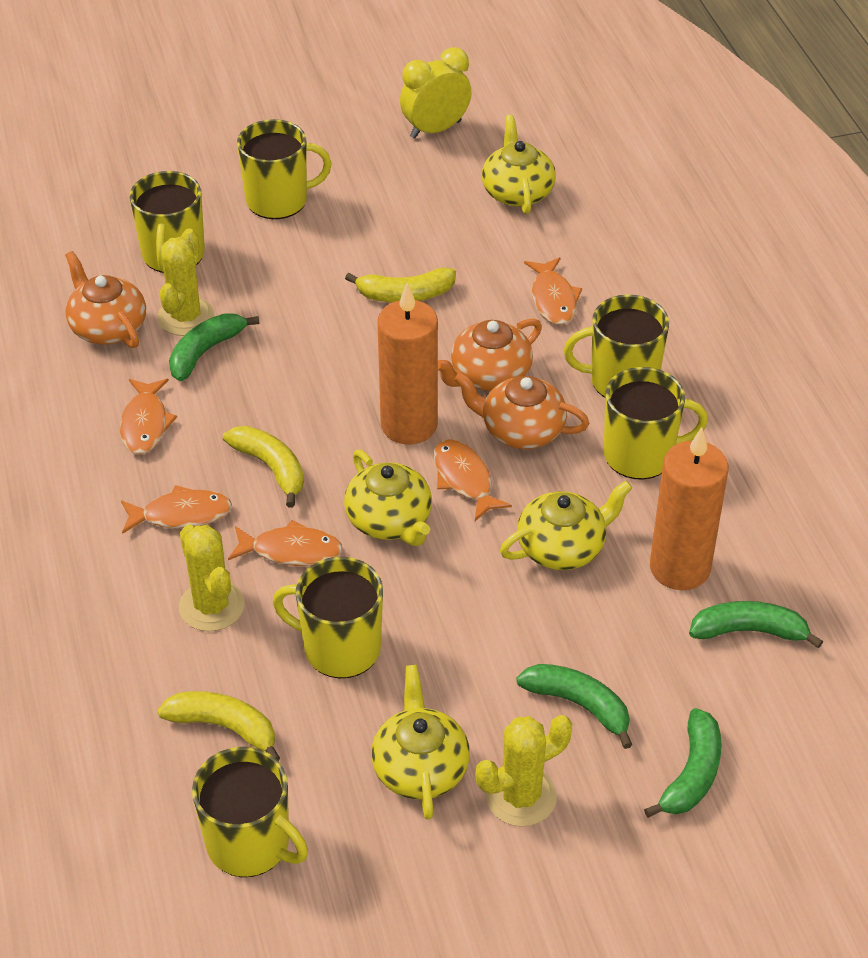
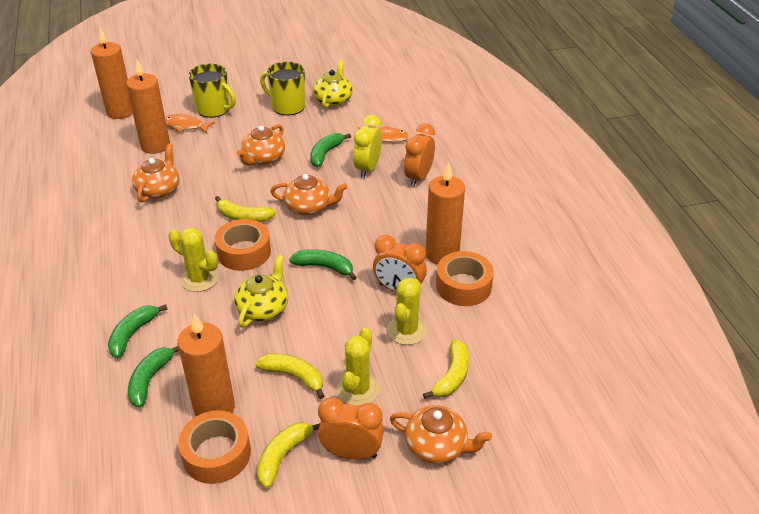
orange candle: [377,283,438,445] [650,427,729,590] = 2 -> [91,27,133,119] [126,59,170,154] [177,313,235,416] [426,162,465,265] = 4
orange clock: none = 0 -> [318,397,384,460] [373,235,427,292] [404,123,435,187] = 3
orange fish: [120,379,177,454] [121,485,232,534] [228,520,343,566] [434,439,512,521] [524,257,582,325] = 5 -> [165,114,215,134] [359,125,410,142] = 2
orange tape: none = 0 -> [178,410,251,484] [214,219,271,271] [436,251,494,306] = 3
orange teapot: [65,251,146,348] [438,318,542,391] [454,372,589,449] = 3 -> [132,144,179,203] [237,124,285,166] [270,174,347,215] [390,405,492,464] = 4
yellow banana: [157,691,280,761] [223,426,304,508] [345,268,456,302] = 3 -> [215,196,276,222] [255,353,324,399] [257,422,320,489] [423,339,469,399] = 4
yellow mug: [130,171,205,273] [192,747,308,877] [237,119,332,219] [273,557,383,678] [564,294,669,398] [604,367,708,480] = 6 -> [188,64,236,118] [260,62,305,115] = 2
yellow teapot: [344,450,432,546] [371,665,470,820] [482,115,556,214] [500,481,632,570] = 4 -> [234,255,288,327] [313,60,353,108] = 2

